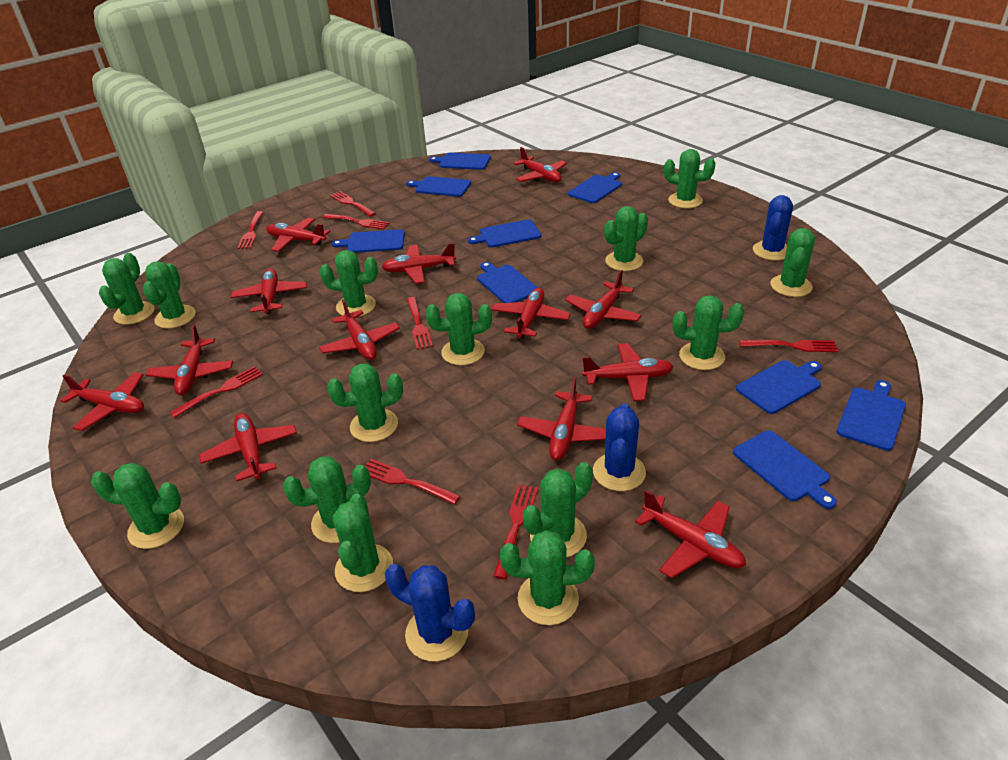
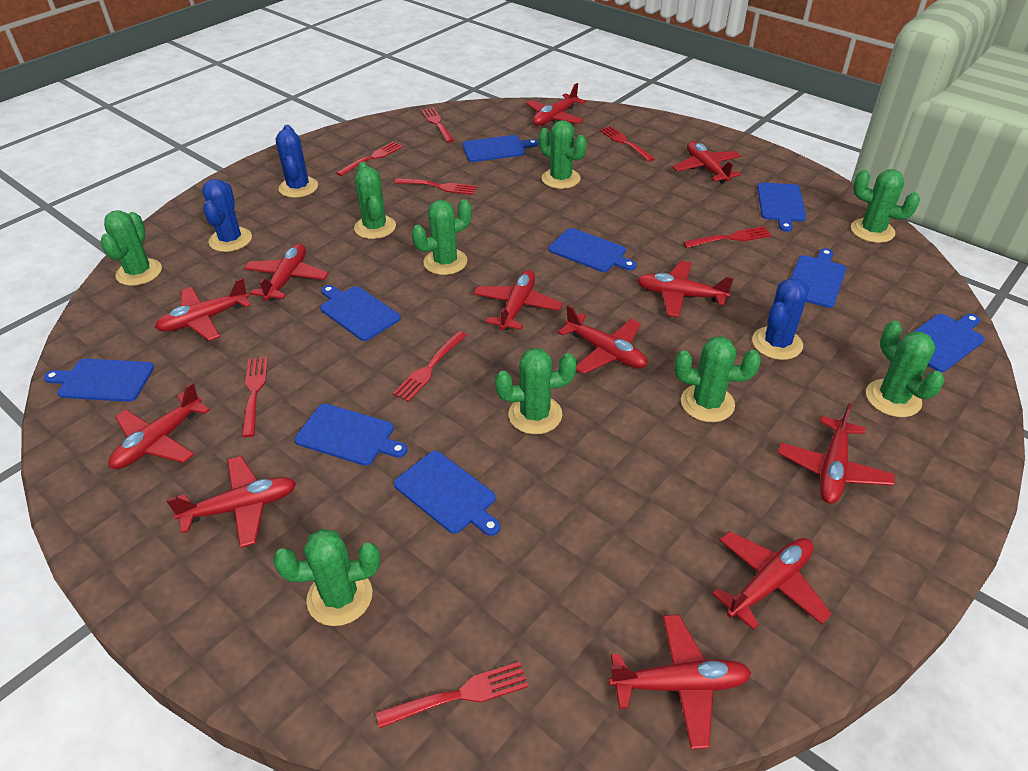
green cactus: [91,463,184,549] [99,253,155,325] [143,261,196,329] [283,456,371,543] [319,250,378,317] [327,364,403,442] [333,494,393,592] [426,293,492,365] [500,530,595,625] [523,462,593,557] [604,206,648,271] [664,149,716,208] [673,295,744,370] [771,228,815,297] = 14 -> [100,210,162,286] [273,529,380,626] [354,162,396,239] [412,199,472,275] [495,348,577,434] [539,120,587,189] [674,336,761,422] [851,169,920,243] [866,321,944,417] = 9
red plane: [60,372,144,431] [146,325,233,395] [199,413,297,481] [231,268,307,314] [266,218,330,252] [319,299,400,360] [382,243,456,284] [491,288,571,338] [513,147,567,182] [517,377,606,460] [565,270,642,329] [582,343,674,401] [635,490,746,578] = 13 -> [108,382,210,469] [155,278,251,341] [166,456,296,548] [244,244,329,301] [474,270,563,330] [526,83,586,126] [558,305,647,374] [609,615,752,749] [637,261,734,317] [672,141,741,184] [712,531,832,630] [778,403,895,504] = 12

